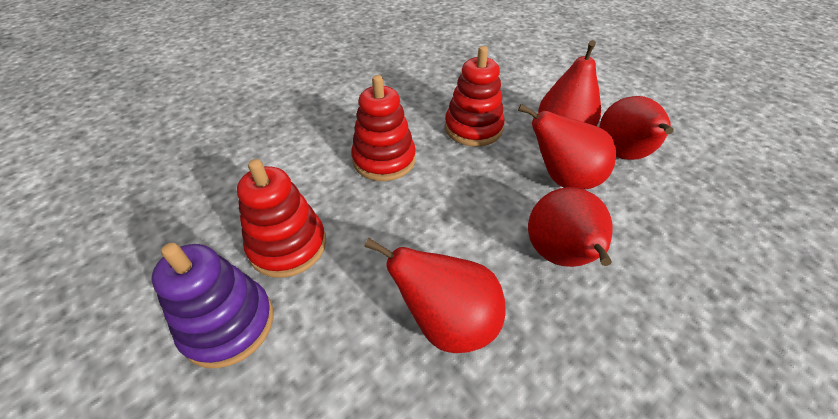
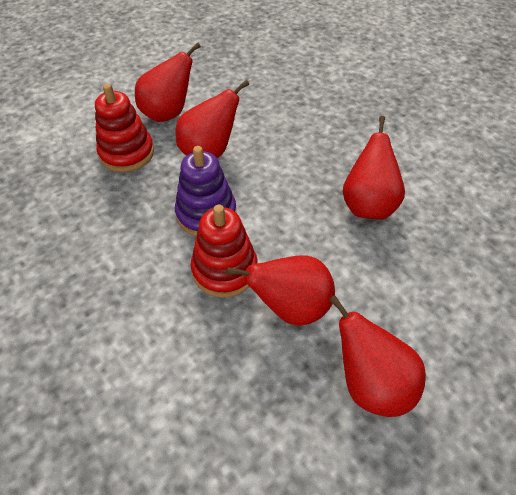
red stacking toy: [237,159,326,278] [351,75,416,181] [445,46,504,147] = 3 -> [95,84,154,172] [191,205,258,298] = 2

